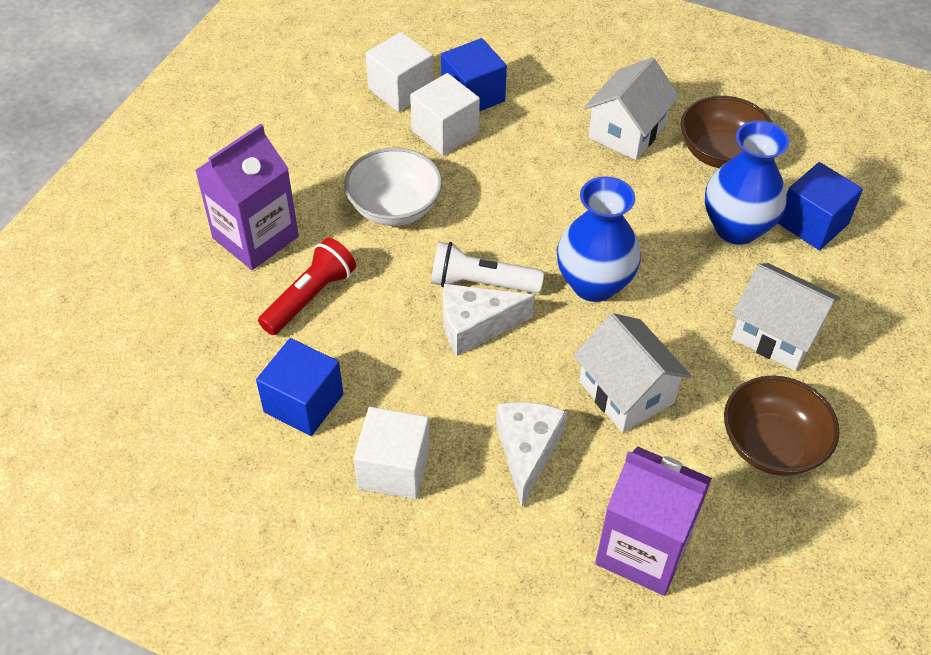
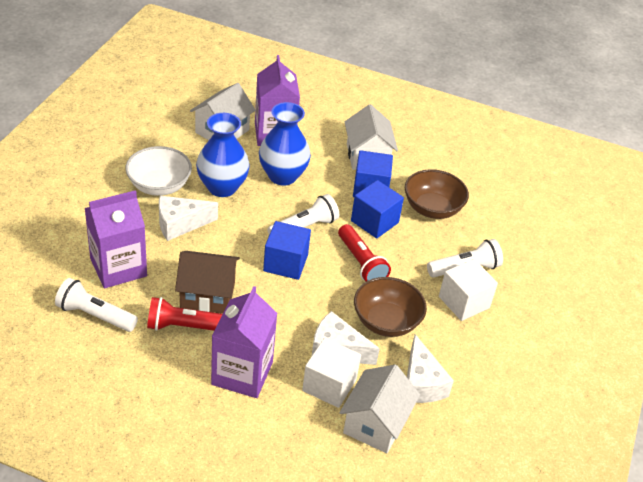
brown house: none = 0 -> [175,251,240,314] = 1
purple carton: [195,124,299,270] [595,446,712,596] = 2 -> [85,190,147,288] [211,286,277,398] [255,55,300,146] = 3
red flashlight: [258,238,356,335] = 1 -> [147,297,222,331] [338,224,391,282] = 2
white cheese: [443,284,535,356] [496,402,567,507] = 2 -> [159,196,218,241] [312,311,380,365] [407,334,454,403] = 3
white cube: [354,407,430,499] [365,32,433,112] [410,73,480,156] = 3 -> [302,338,361,408] [439,259,498,321] = 2
white flashlight: [431,242,544,293] = 1 -> [55,278,138,332] [267,194,339,235] [427,239,503,278] = 3

